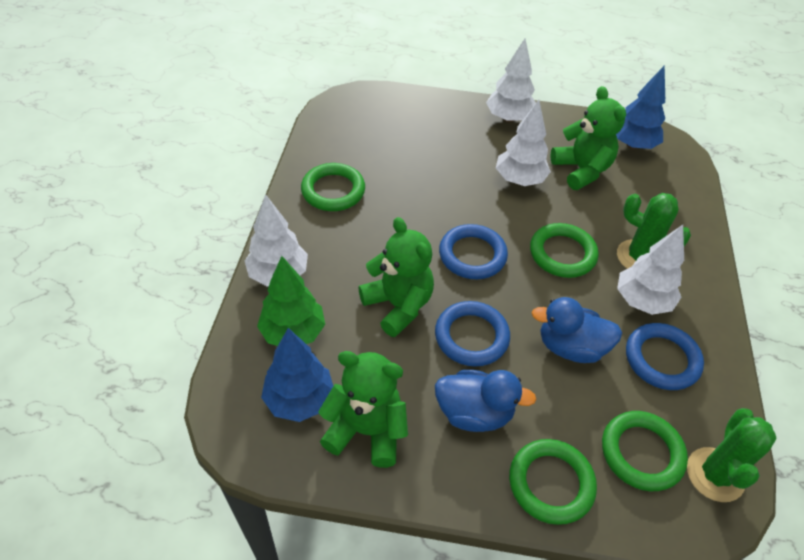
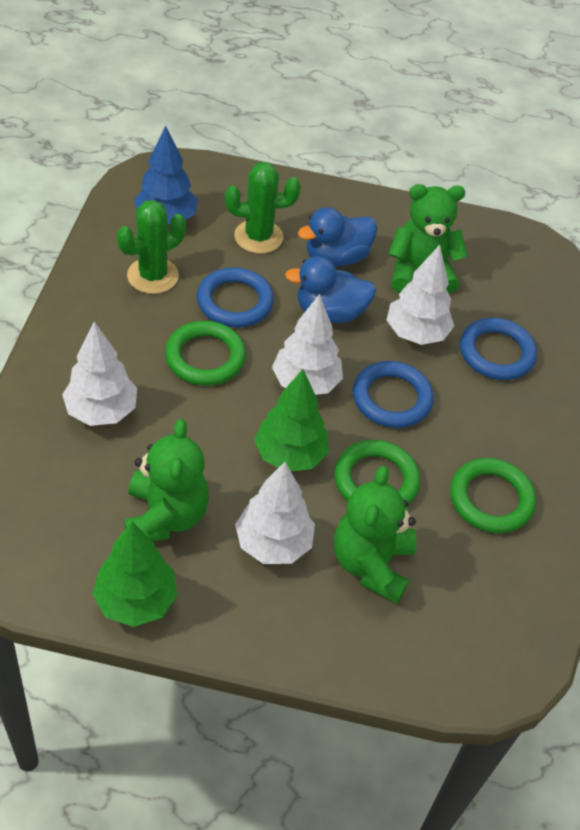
blue tree: [261,328,333,422] [616,65,665,149] = 2 -> [134,126,198,224] = 1
green ring: [301,163,365,211] [509,439,597,525] [530,223,599,278] [602,411,688,491] = 4 -> [165,321,246,386] [334,440,420,505] [450,458,536,533] = 3
green tree: [257,256,325,346] = 1 -> [92,521,178,627] [254,369,329,471] = 2

